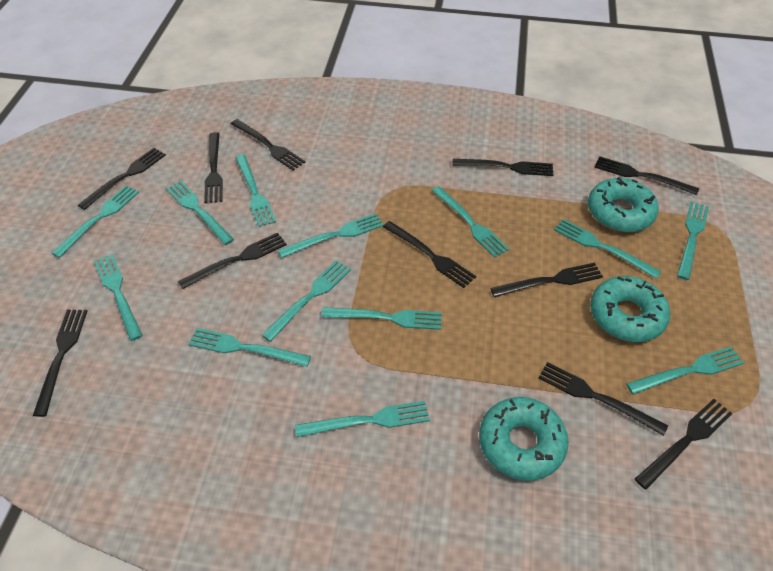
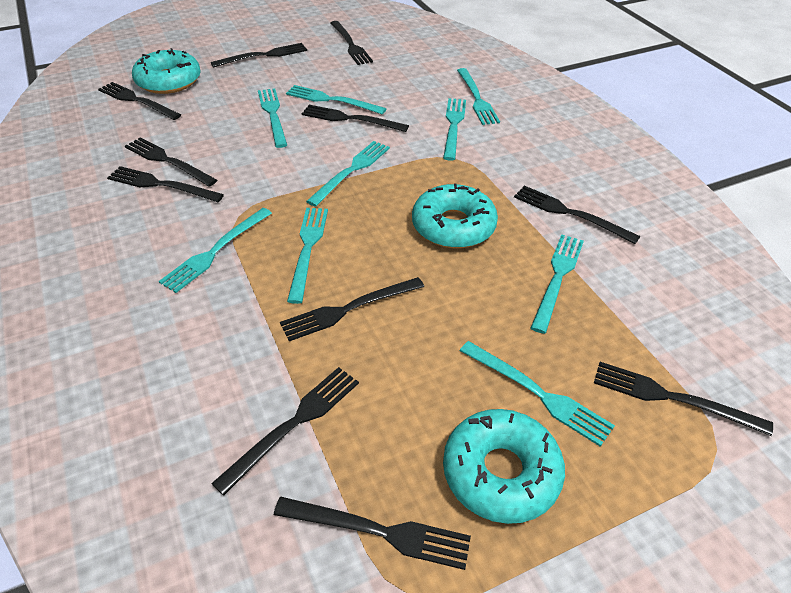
turquoise fork: [52,185,139,258] [94,254,143,341] [166,181,234,245] [188,328,311,367] [235,155,276,227] [262,260,351,342] [278,213,384,258] [295,401,430,437] [322,307,442,330] [431,186,509,258] [554,219,661,279] [626,346,744,394] [677,202,709,280] = 13 -> [159,208,272,293] [258,88,287,148] [286,85,386,114] [287,208,328,304] [306,141,390,207] [443,98,466,161] [457,68,500,125] [460,341,615,447] [531,235,584,334] = 9

